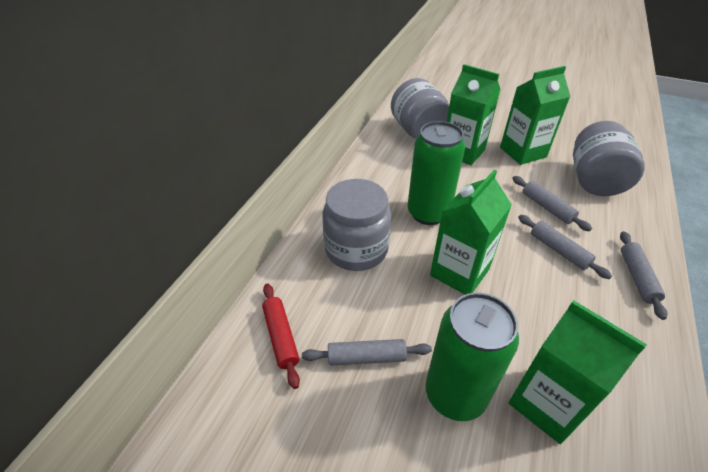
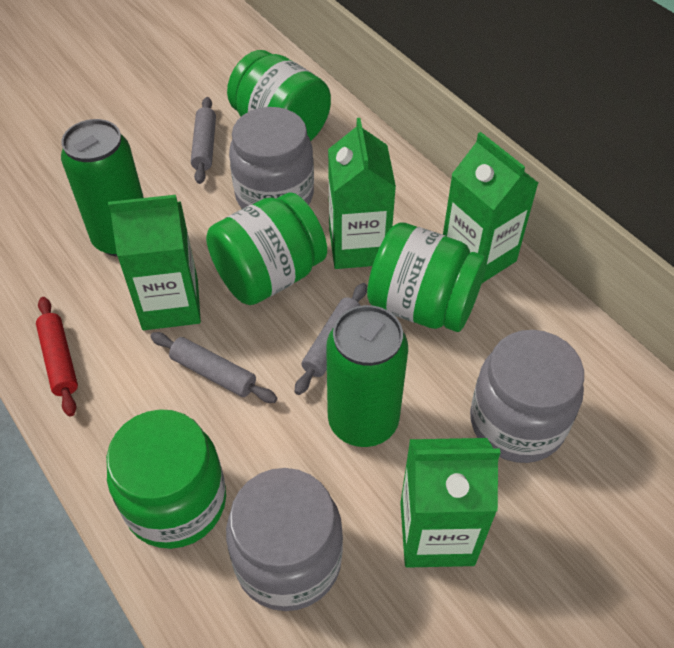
green jar: none = 0 -> [106,409,226,549] [206,192,327,305] [227,50,331,141] [367,222,487,332] = 4
grey rolling pin: [302,339,432,366] [512,176,592,231] [518,215,612,279] [620,231,667,320] = 4 -> [150,332,277,403] [191,97,216,184] [295,283,367,395] = 3

